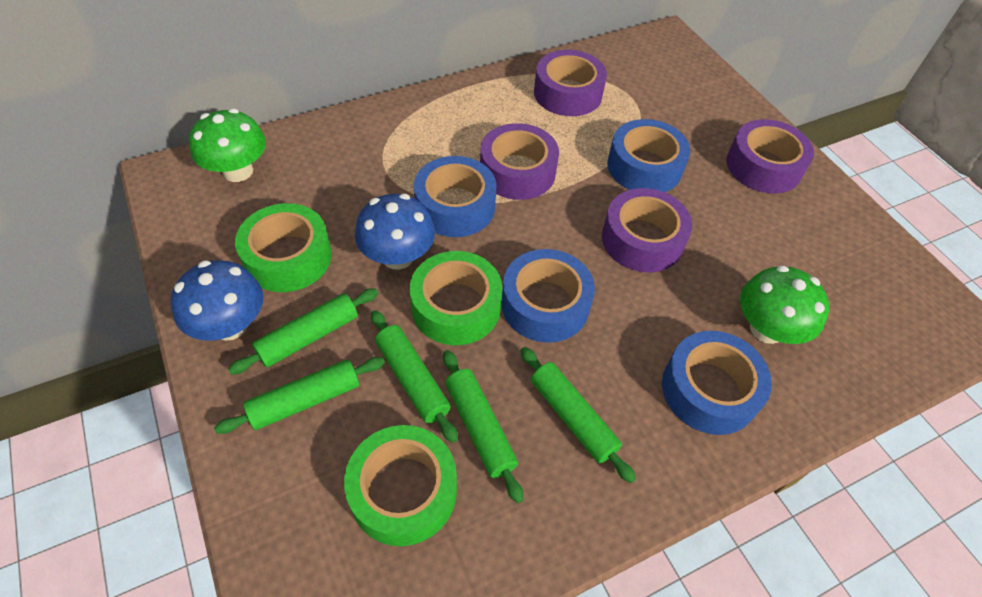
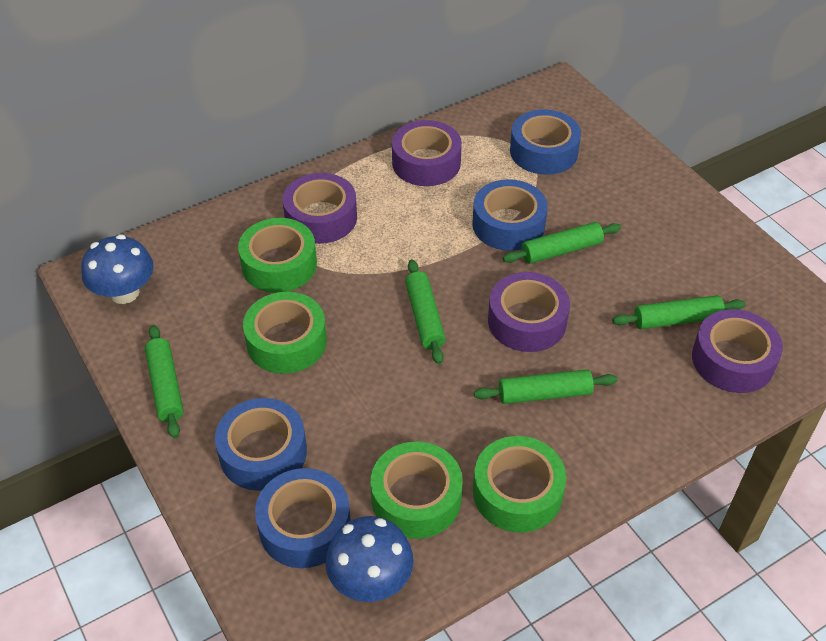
green mushroom: [189,109,266,182] [740,265,829,344] = 2 -> none = 0
green tape: [235,203,332,292] [344,425,457,546] [410,251,502,345] = 3 -> [238,218,317,293] [243,292,327,374] [371,442,463,539] [473,436,566,532] = 4

